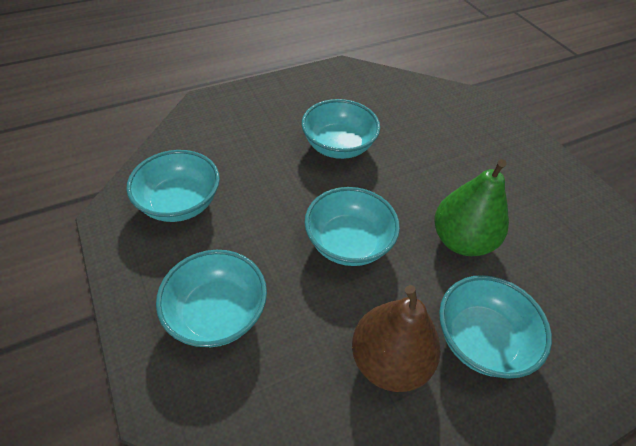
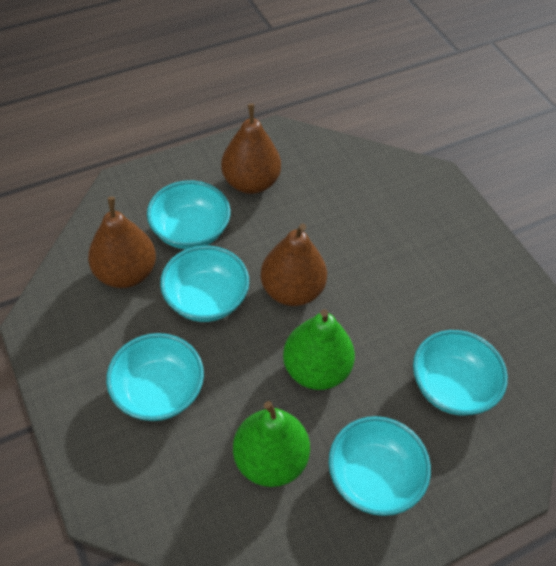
brown pear: [352,285,441,392] = 1 -> [88,197,156,288] [221,104,281,194] [260,224,327,306] = 3
green pear: [435,159,509,256] = 1 -> [233,401,310,487] [283,309,355,390] = 2

